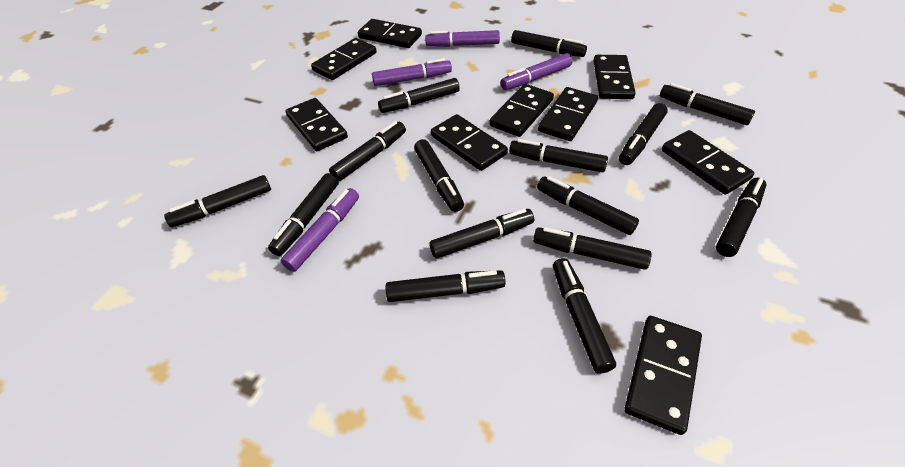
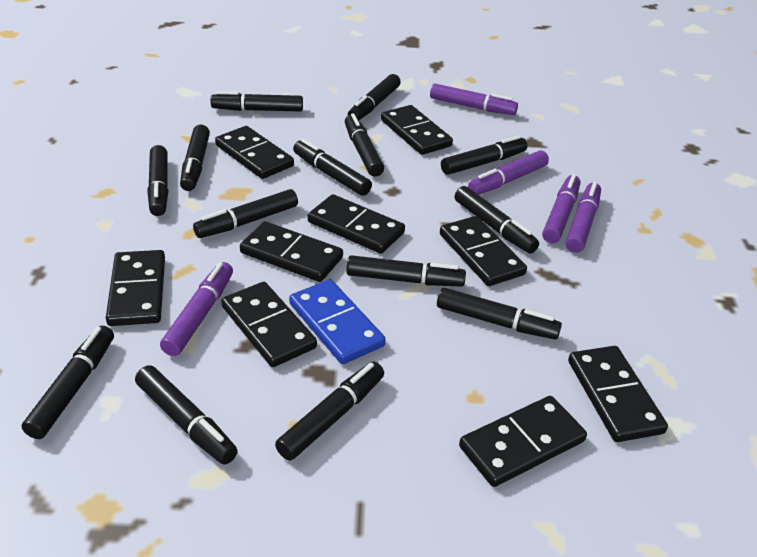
black marker: [164,175,271,227] [268,173,339,256] [329,121,406,182] [378,78,460,113] [386,270,506,302] [414,139,464,212] [429,209,534,259] [509,139,608,172] [511,30,587,57] [533,227,652,270] [537,176,639,235] [553,258,616,374] [619,103,668,165] [660,83,755,125] [716,178,767,257] = 15 -> [22,326,114,439] [135,365,238,465] [147,145,168,216] [180,125,210,191] [193,189,298,238] [211,91,303,112] [275,362,384,461] [293,139,372,196] [345,113,384,177] [346,255,466,287] [348,74,401,120] [437,288,562,340] [441,136,527,175] [454,186,539,254] = 14
blue domino: none = 0 -> [289,279,385,364] = 1
purple marker: [281,188,359,272] [372,58,452,86] [425,30,500,47] [500,53,573,90] = 4 -> [160,262,233,356] [430,84,518,115] [468,150,549,195] [542,174,580,243] [565,182,601,253] = 5

